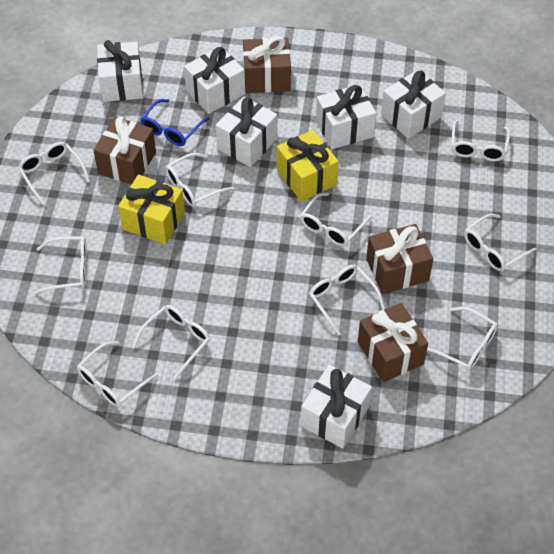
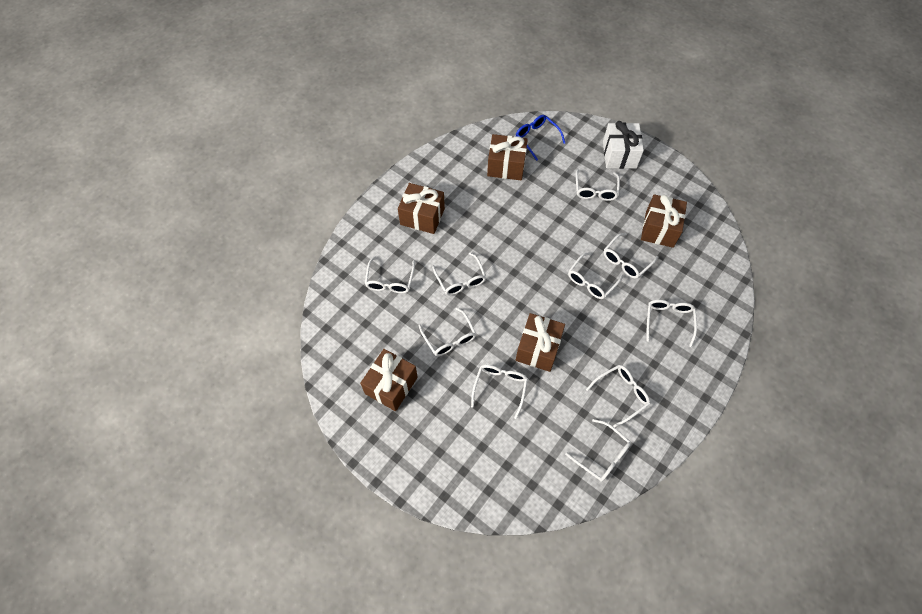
brown gift: [93,116,156,185] [243,36,291,93] [358,303,428,382] [366,224,433,294] = 4 -> [360,349,418,411] [398,183,445,234] [487,134,528,180] [516,313,565,372] [641,194,687,248] = 5
white gift: [97,40,143,102] [184,46,245,114] [216,96,277,167] [301,365,372,448] [316,84,376,150] [381,70,446,139] = 6 -> [603,121,644,169] = 1
yellow gift: [118,175,185,245] [277,130,339,202] = 2 -> none = 0

